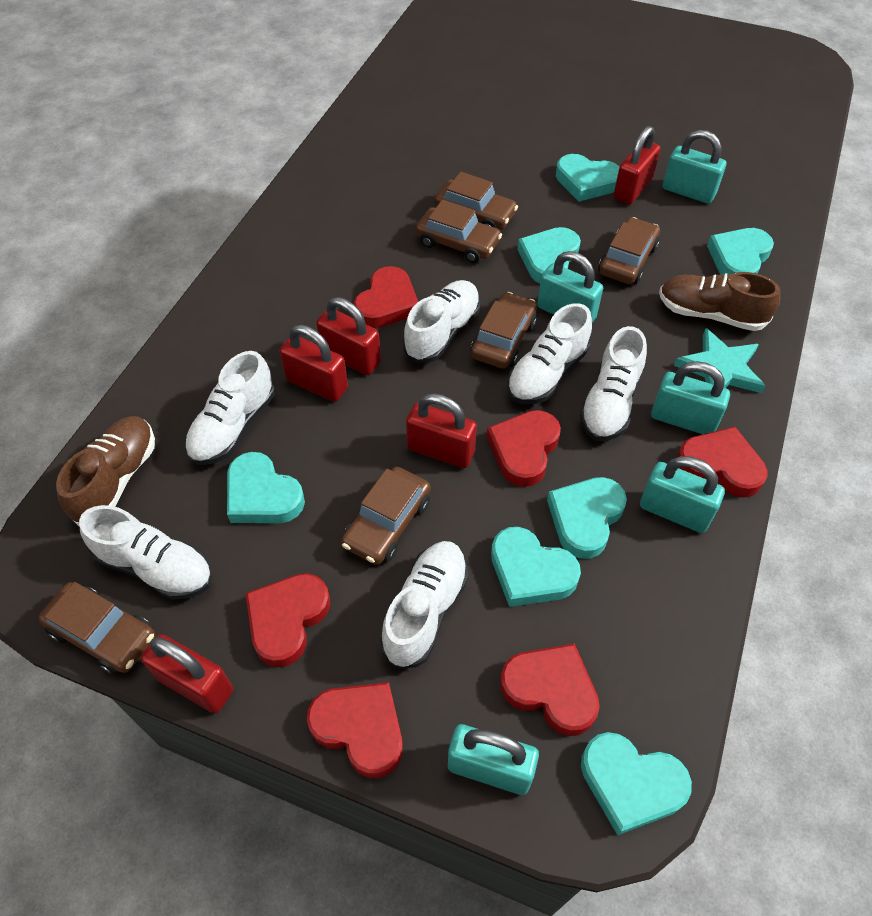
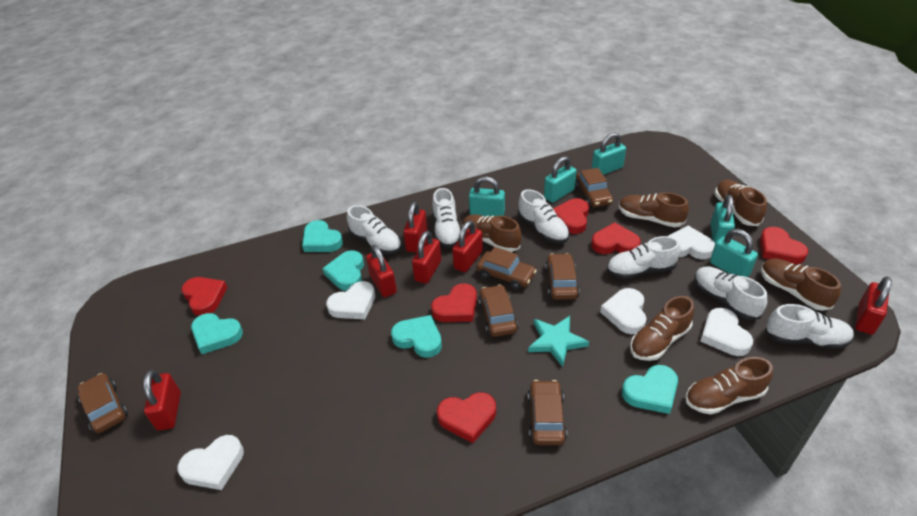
brown shoe: [56,416,155,526] [659,272,780,331] = 2 -> [462,214,522,252] [619,192,689,227] [630,296,694,361] [685,357,773,415] [715,180,767,226] [761,259,841,311] = 6
red padlock: [141,634,233,713] [280,325,348,402] [316,297,381,375] [406,393,477,468] [614,126,661,205] = 5 -> [143,370,181,431] [366,245,397,297] [403,202,428,253] [412,231,441,284] [452,220,483,272] [855,276,892,335] = 6
turquoise heart: [227,452,305,523] [491,527,581,607] [518,227,581,283] [547,477,627,559] [556,154,619,201] [581,732,692,835] [707,228,774,275] = 7 -> [191,313,243,354] [302,220,343,252] [322,250,364,291] [391,315,442,358] [622,365,678,414] = 5
white heart: none = 0 -> [177,435,244,490] [326,281,375,319] [600,288,647,334] [668,226,715,259] [700,308,753,356] = 5

